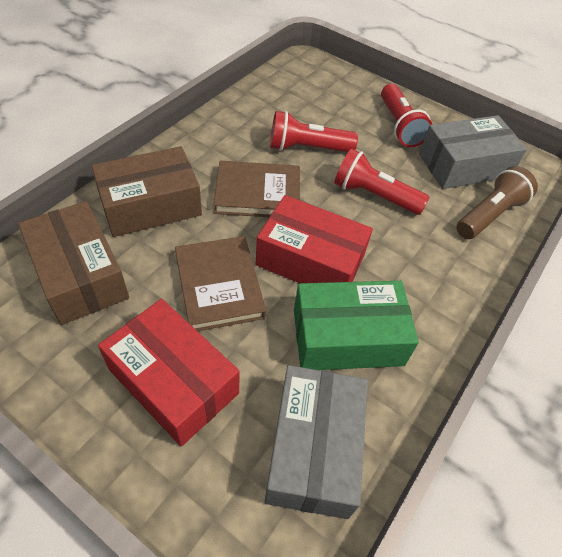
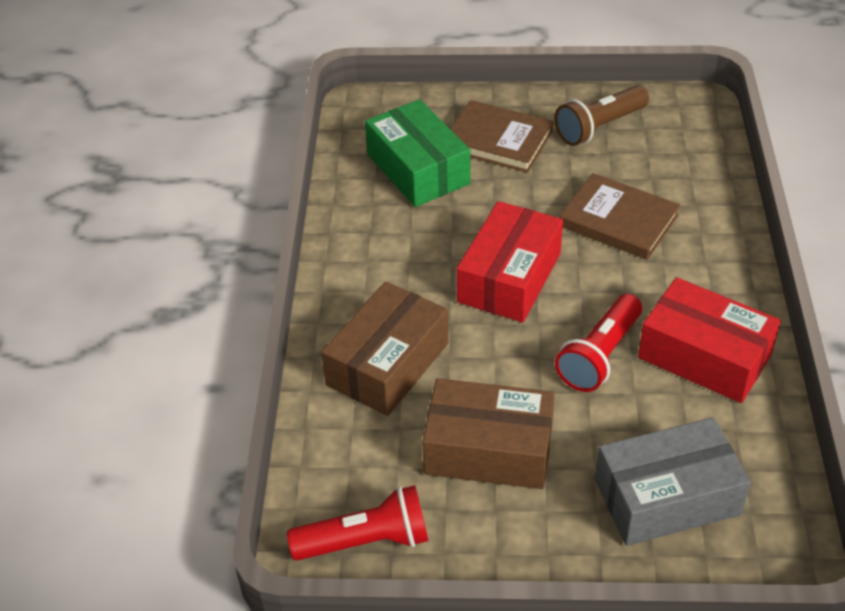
grey box: [264,365,368,519] [419,115,527,189] = 2 -> [595,417,751,546] = 1
red flashlight: [270,111,358,152] [334,148,430,215] [381,84,433,147] = 3 -> [287,485,429,561] [555,294,642,392] = 2

